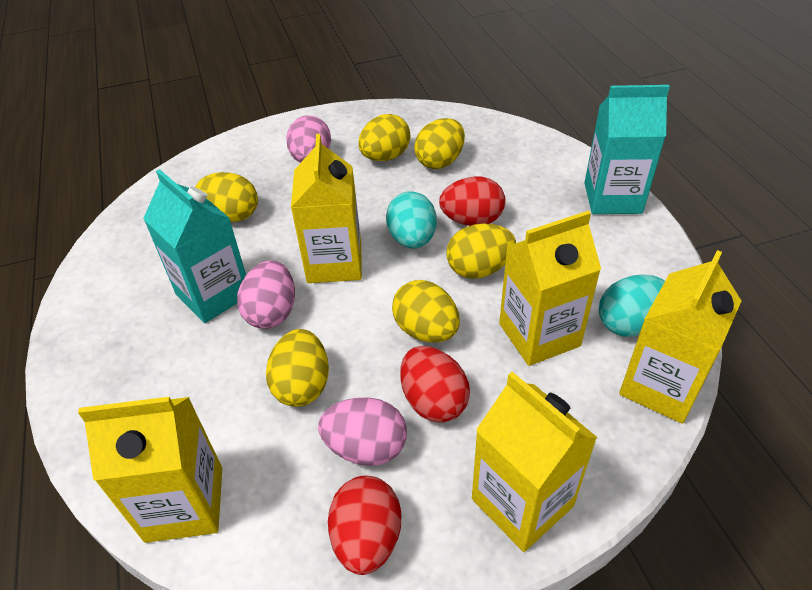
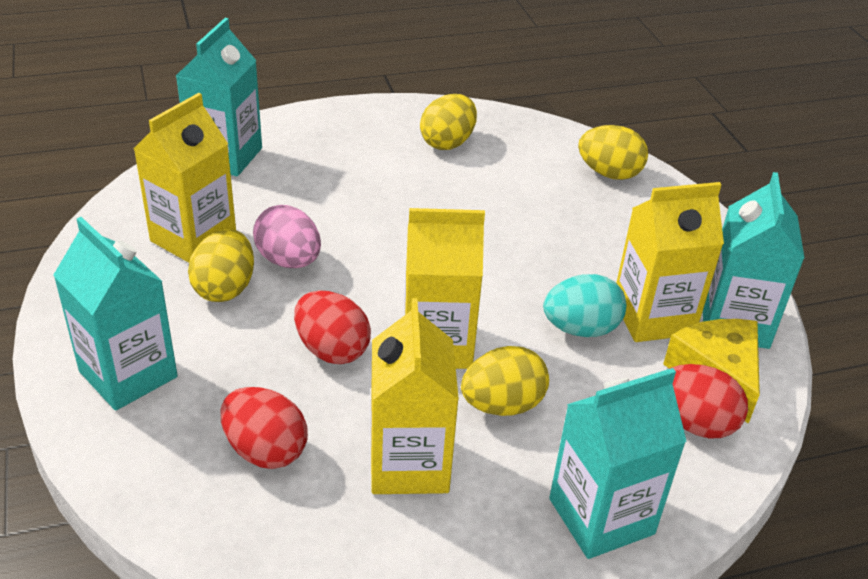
pink egg: [237,260,295,329] [286,115,331,163] [318,397,407,466] = 3 -> [253,205,321,268] = 1
turquoise carton: [143,169,246,323] [584,85,670,214] = 2 -> [53,217,178,411] [176,18,262,176] [549,368,687,559] [703,172,805,349] = 4
turquoise egg: [386,191,437,248] [599,275,665,337] = 2 -> [543,274,626,337] = 1
yellow carton: [78,397,222,543] [291,134,362,283] [472,372,598,552] [499,211,601,366] [619,250,741,423] = 5 -> [133,93,236,263] [371,298,459,494] [404,208,485,369] [616,182,724,342] = 4
yellow cheese: none = 0 -> [663,319,760,424] = 1
yellow egg: [195,172,258,222] [266,329,329,407] [358,114,410,161] [392,280,460,342] [414,118,465,169] [446,224,516,279] = 6 -> [188,229,254,302] [420,94,477,150] [461,346,549,416] [578,125,648,180] = 4

